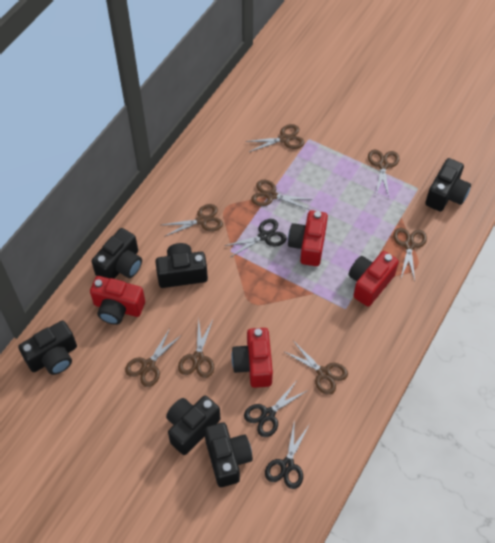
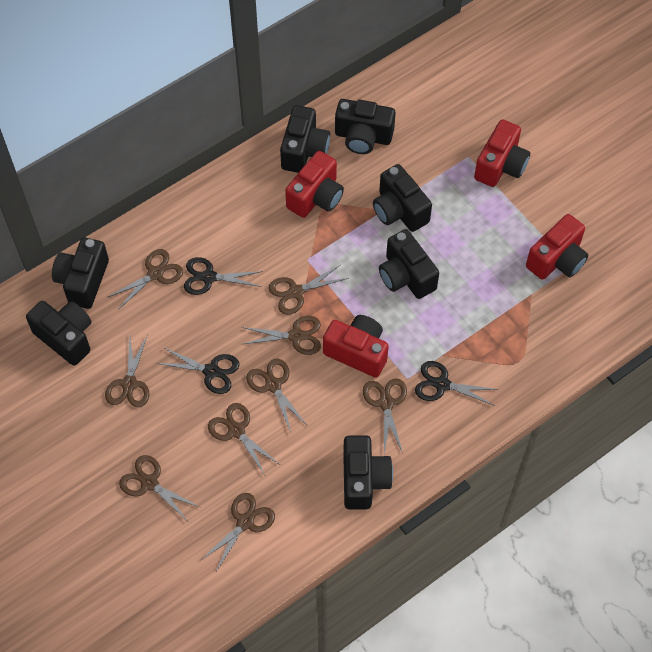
black camera: [18,321,77,375] [92,228,142,279] [155,243,208,288] [166,395,221,455] [204,422,253,487] [425,158,471,211] = 6 -> [26,301,92,366] [52,238,109,309] [280,105,330,173] [335,99,396,154] [343,435,393,510] [373,164,432,232] [379,229,439,299] = 7
brown scissors: [125,328,182,387] [162,204,223,237] [178,319,214,378] [245,124,304,152] [251,180,310,210] [285,342,348,395] [368,150,399,197] [393,228,427,281] = 8 -> [105,334,150,407] [108,249,183,310] [119,455,200,521] [200,493,275,573] [208,403,279,475] [242,316,321,355] [246,359,308,433] [269,265,349,315] [363,378,407,453] = 9

